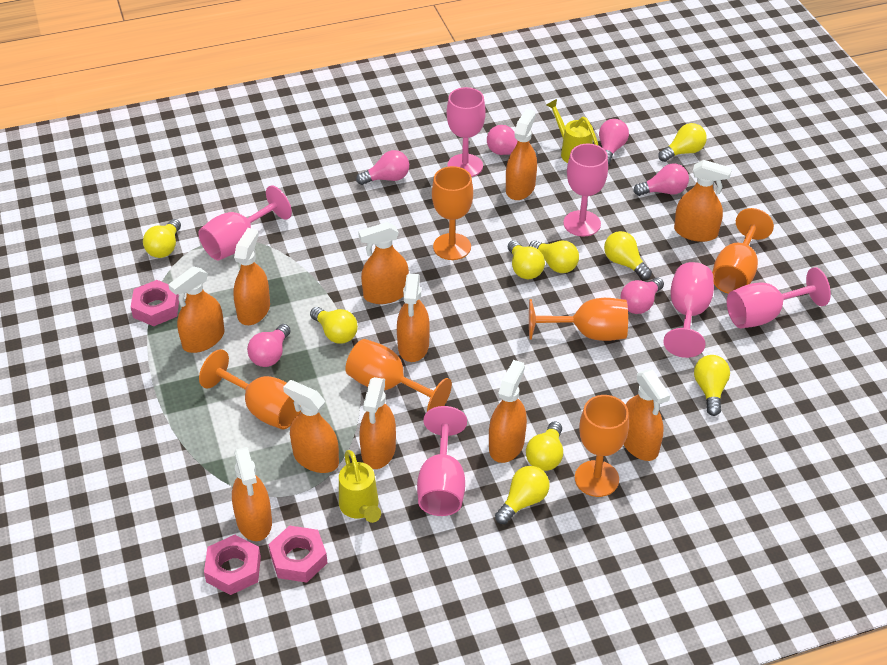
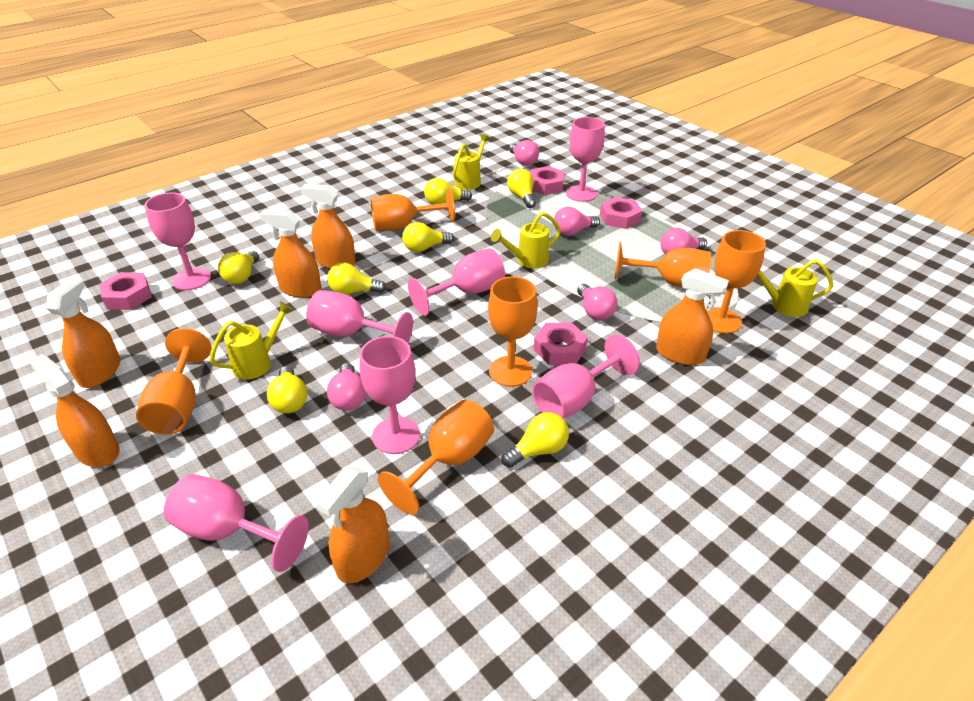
orange spray bottle: [168,266,225,353] [232,447,272,541] [233,228,270,325] [283,380,339,473] [358,222,409,304] [359,377,396,469] [397,274,430,362] [489,360,527,463] [506,109,537,200] [624,370,670,461] [674,160,732,242] = 11 -> [29,355,120,467] [46,277,120,388] [260,209,321,298] [301,184,356,269] [316,466,389,583] [656,268,729,365] = 6
pink goblet: [198,185,292,260] [417,406,467,516] [447,87,486,177] [563,144,608,237] [663,262,714,358] [727,267,831,328] = 6 -> [145,193,211,290] [164,474,309,572] [306,290,413,343] [360,336,420,454] [408,248,505,316] [532,334,640,419] [566,117,605,202] = 7
pink light bulb: [247,324,291,367] [356,150,409,185] [487,125,538,157] [599,119,629,165] [621,278,664,314] [633,164,689,196] = 6 -> [327,363,366,411] [509,140,539,166] [554,207,600,236] [577,284,618,320] [660,228,707,254] = 5
pink nut: [131,280,179,326] [204,535,261,595] [268,525,327,583] = 3 -> [99,272,152,310] [531,166,565,195] [534,322,588,365] [600,197,642,229] = 4
yellow light bulb: [143,219,181,258] [310,307,358,344] [495,466,550,524] [508,240,545,279] [526,421,563,471] [529,240,579,273] [604,231,652,280] [658,123,707,162] [694,355,730,416] = 9 -> [218,251,259,284] [267,366,307,413] [327,263,386,295] [402,222,454,252] [424,178,472,205] [502,412,569,468] [507,169,536,208] = 7
yellow watering can: [339,450,381,523] [546,99,599,163] = 2 -> [210,301,294,379] [453,134,490,190] [491,212,561,269] [757,259,833,317] = 4

